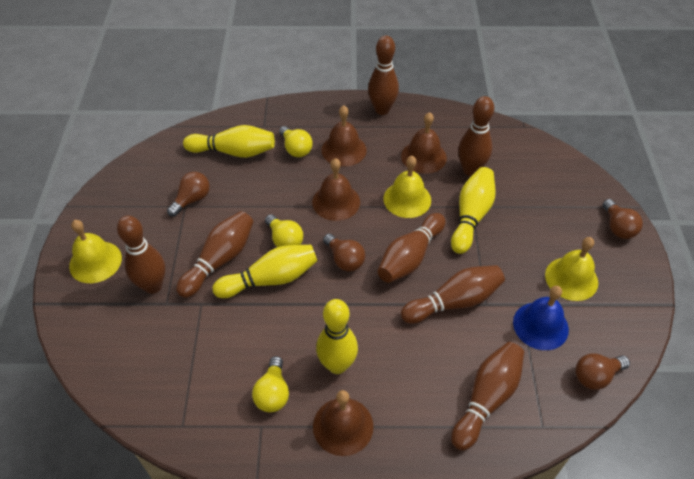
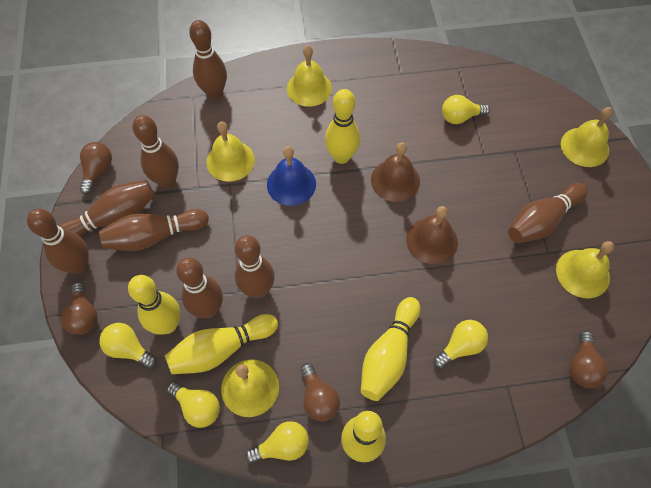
brown bell: [312,158,360,221] [313,390,373,456] [322,105,367,167] [401,112,447,174] = 4 -> [371,142,420,202] [406,206,458,264] = 2
brown bowling pin: [117,215,166,294] [176,211,254,298] [368,36,399,115] [378,213,445,283] [401,265,505,324] [451,342,524,451] [458,96,494,176] = 7 -> [27,209,89,274] [59,180,155,237] [99,209,209,251] [132,115,179,188] [176,257,223,318] [189,20,227,99] [235,235,275,298] [508,183,588,243] = 8
yellow bell: [69,220,122,283] [383,156,431,218] [545,237,598,301] = 3 -> [206,122,255,182] [221,359,279,417] [287,45,332,107] [556,241,614,298] [561,107,613,167] = 5
yellow bowling pin: [183,125,275,158] [212,245,317,298] [316,299,358,374] [451,167,496,254] = 4 -> [128,275,181,335] [165,314,278,374] [325,89,360,164] [341,411,386,462] [361,297,420,401] = 5
yellow light bulb: [252,356,289,412] [265,214,303,247] [279,126,313,157] = 3 -> [99,323,157,369] [167,381,220,428] [245,421,309,463] [434,320,488,369] [442,95,490,124] = 5

